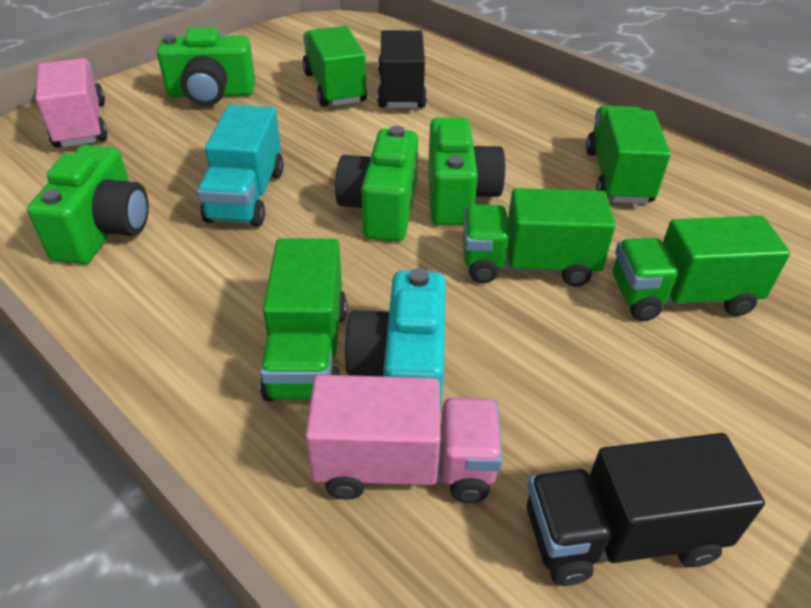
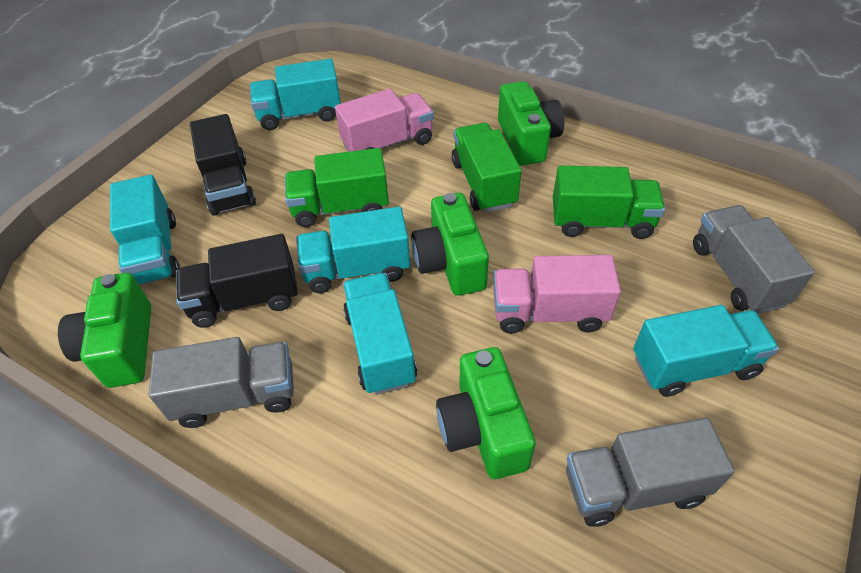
green truck: [260,238,347,401] [302,26,367,107] [463,188,616,287] [586,105,671,204] [613,216,790,321] = 5 -> [285,148,389,227] [452,123,522,212] [553,166,665,239] = 3
grey truck: none = 0 -> [149,337,294,428] [566,418,735,527] [693,205,815,314] = 3
turquoise camera: [344,268,446,414] = 1 -> none = 0
turquoise truck: [197,105,284,227] = 1 -> [110,175,180,285] [250,59,341,130] [296,207,411,293] [343,273,417,395] [633,305,779,397] = 5

